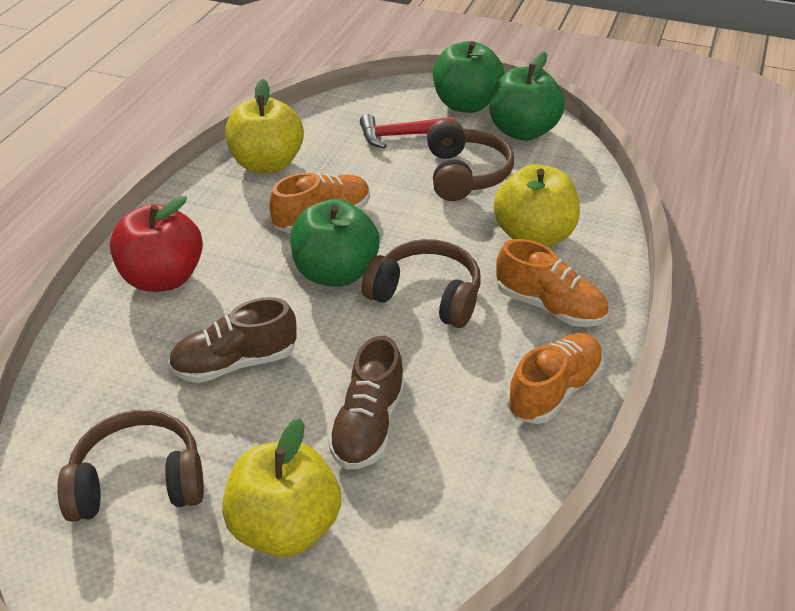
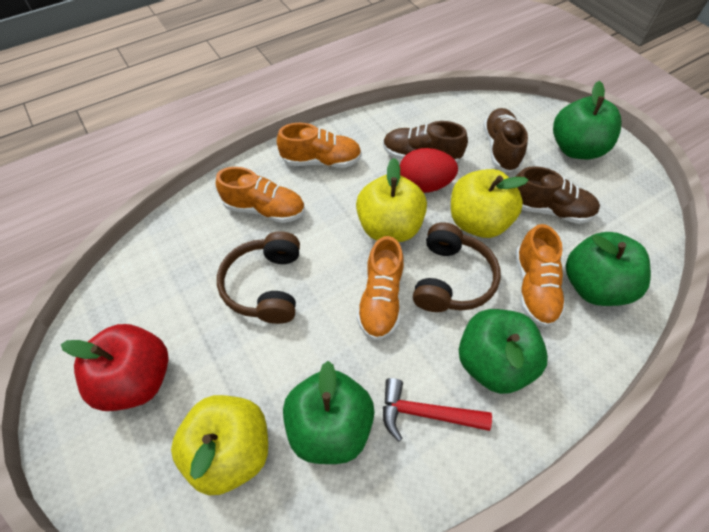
brown headphones: [57,410,204,522] [362,239,481,328] [427,119,514,201] = 3 -> [217,231,300,324] [413,222,501,312] = 2
brown shoe: [168,297,297,383] [328,336,405,470] = 2 -> [383,121,468,163] [483,108,528,172] [515,166,600,224] = 3
green apple: [290,199,380,286] [433,41,504,113] [489,51,565,141] = 3 -> [283,361,375,464] [459,309,548,394] [553,81,622,159] [566,232,651,306] = 4
orange shoe: [269,173,370,233] [496,239,609,327] [507,333,604,424] = 3 -> [216,167,305,223] [277,123,362,168] [357,236,404,340] [515,224,566,327] = 4
red egg: none = 0 -> [399,148,458,193] = 1

